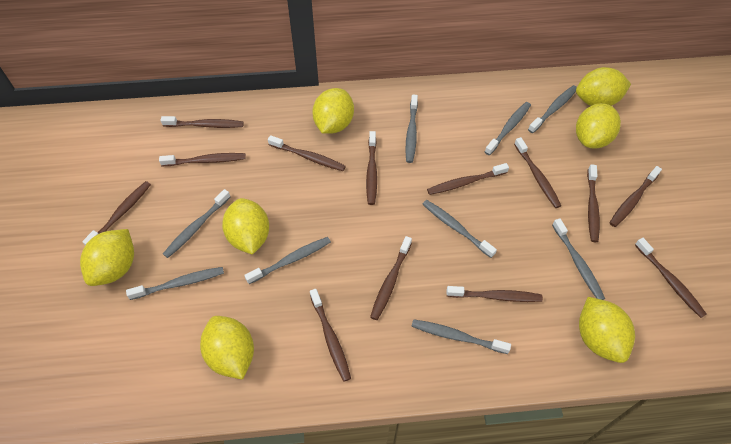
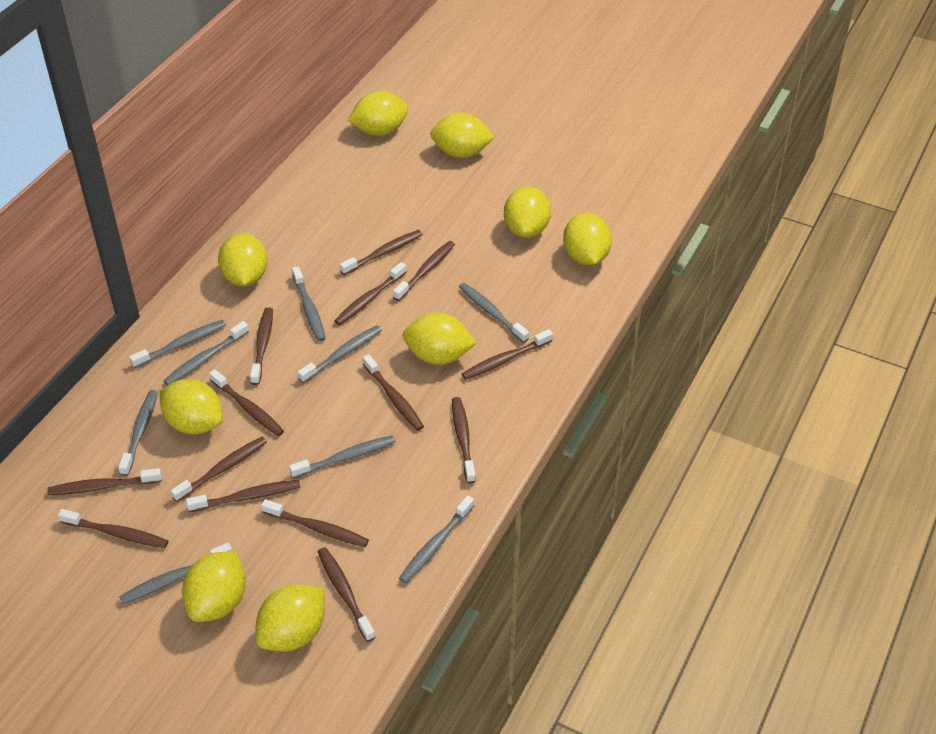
brown toothbrush: [82,181,151,245] [159,153,246,166] [161,116,244,128] [268,135,346,171] [310,289,351,382] [366,131,377,205] [370,236,412,320] [427,163,509,195] [447,286,543,302] [514,137,561,208] [587,164,600,242] [609,166,662,227] [635,238,707,318] = 13 -> [47,468,162,495] [58,509,169,548] [171,437,267,502] [186,480,300,512] [209,369,284,436] [250,307,273,385] [261,499,369,547] [318,547,375,642] [334,262,407,325] [340,230,423,275] [363,354,424,431] [393,241,455,301] [452,397,476,483] [462,329,553,380] = 14
yellow lemon: [80,229,134,286] [200,316,254,380] [222,198,269,255] [312,88,354,134] [576,67,631,106] [576,103,621,149] [579,297,635,363] = 7 -> [159,379,223,434] [182,551,246,622] [218,233,268,286] [256,584,325,652] [348,91,409,136] [402,313,476,365] [430,113,495,158] [504,186,551,238] [563,213,612,265] = 9

